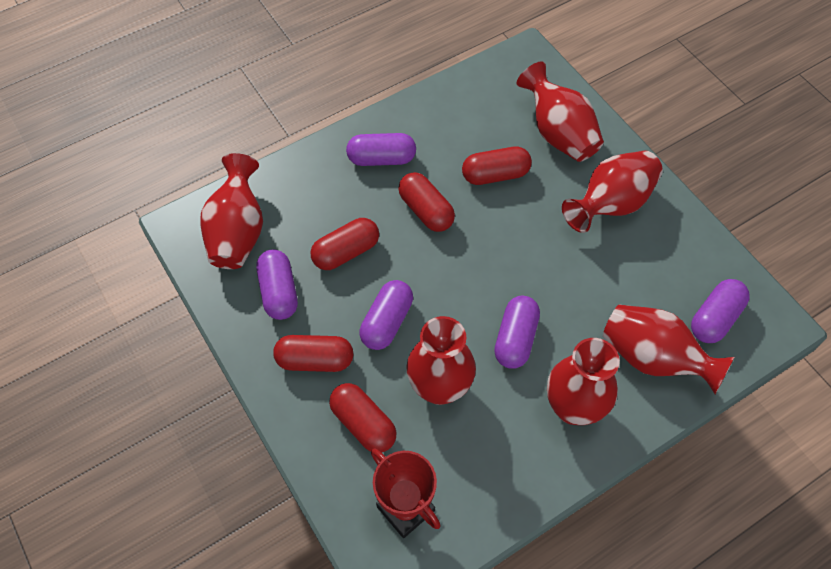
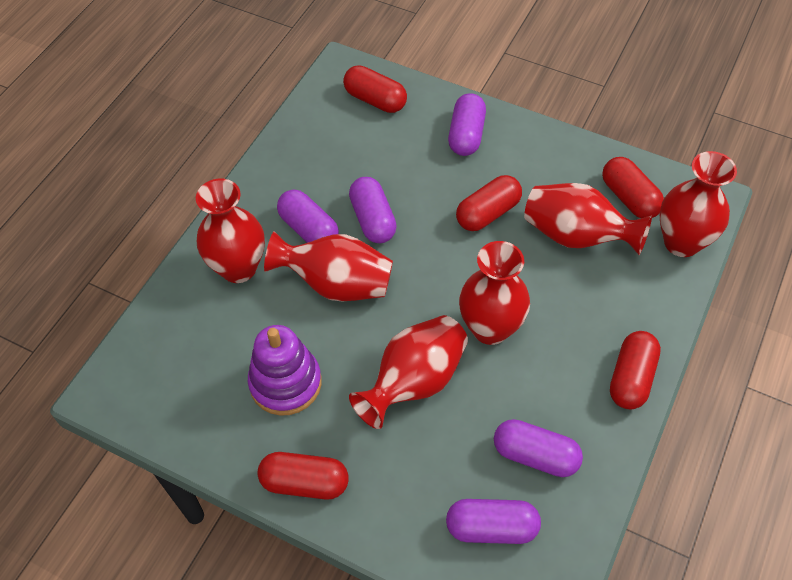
purple stacking toy: none = 0 -> [248,325,322,416] = 1
red trophy: [371,448,441,538] = 1 -> none = 0

